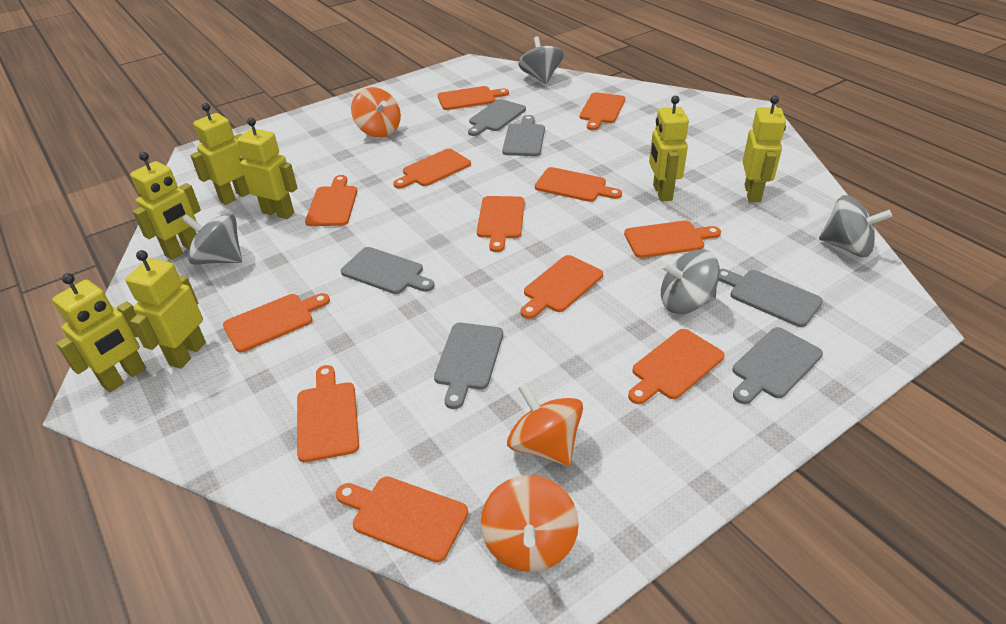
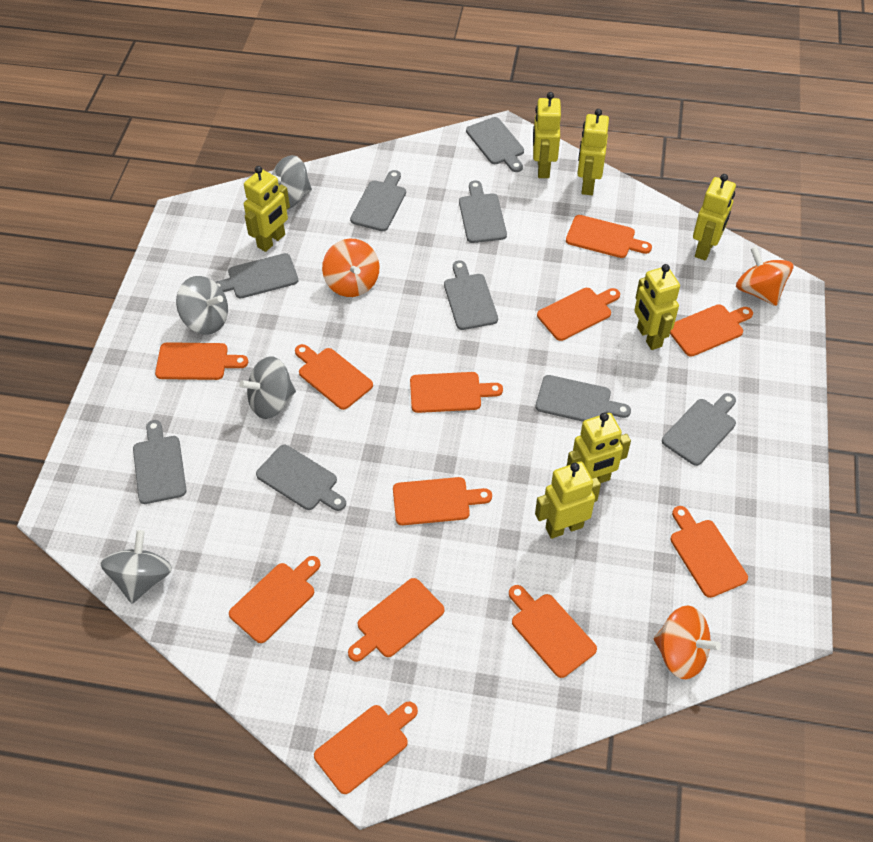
grey cutting board: [341,247,435,294] [434,323,503,409] [468,99,526,136] [502,115,545,156] [719,269,823,327] [733,327,823,404] = 6 -> [133,420,186,504] [215,253,298,298] [256,445,346,511] [350,170,406,231] [444,260,498,330] [459,181,507,243] [466,117,524,172] [535,375,631,422] [662,393,736,466] = 9

